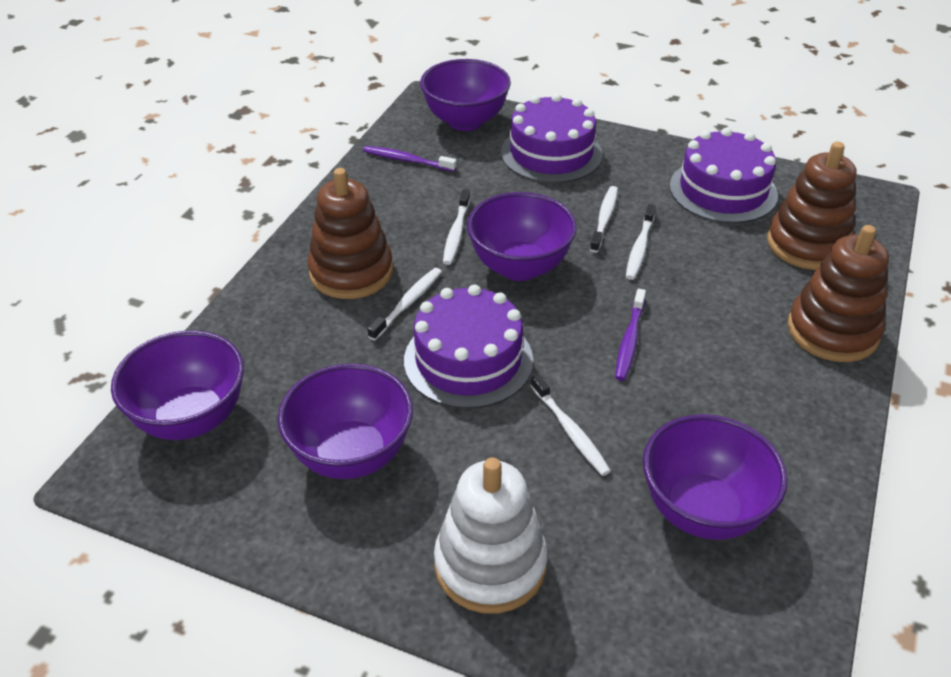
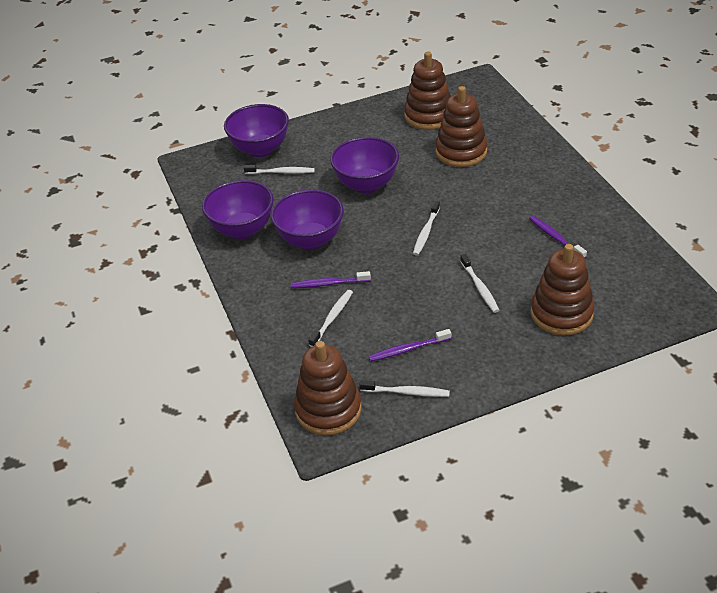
brown stacking toy: [307,168,393,299] [767,142,857,270] [788,225,889,362] = 3 -> [294,341,362,436] [404,52,451,130] [435,86,487,167] [530,244,595,336] = 4
purple bowl: [111,331,244,440] [278,363,413,479] [420,59,511,131] [467,192,577,281] [643,414,788,540] = 5 -> [202,180,274,239] [224,104,289,157] [271,189,344,250] [330,137,399,193] = 4
purple cake: [404,284,533,409] [501,93,603,183] [670,128,778,223] = 3 -> none = 0
purple toothbrush: [363,146,457,172] [615,289,646,381] = 2 -> [291,271,371,288] [368,329,451,362] [529,216,587,258] = 3
white stacking toy: [434,458,548,614] = 1 -> none = 0

